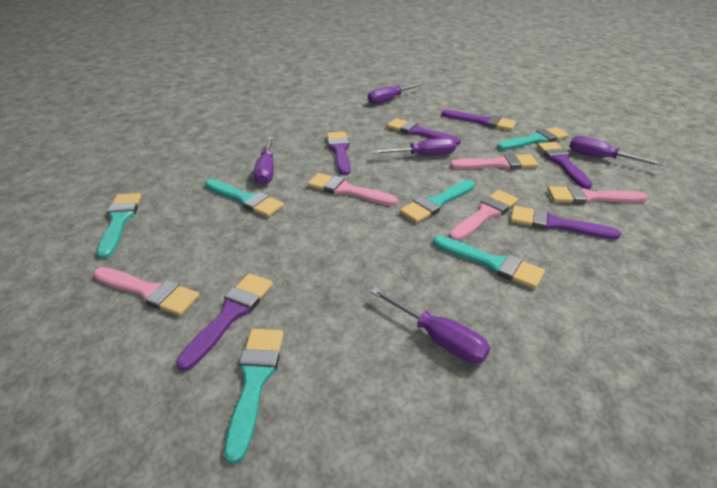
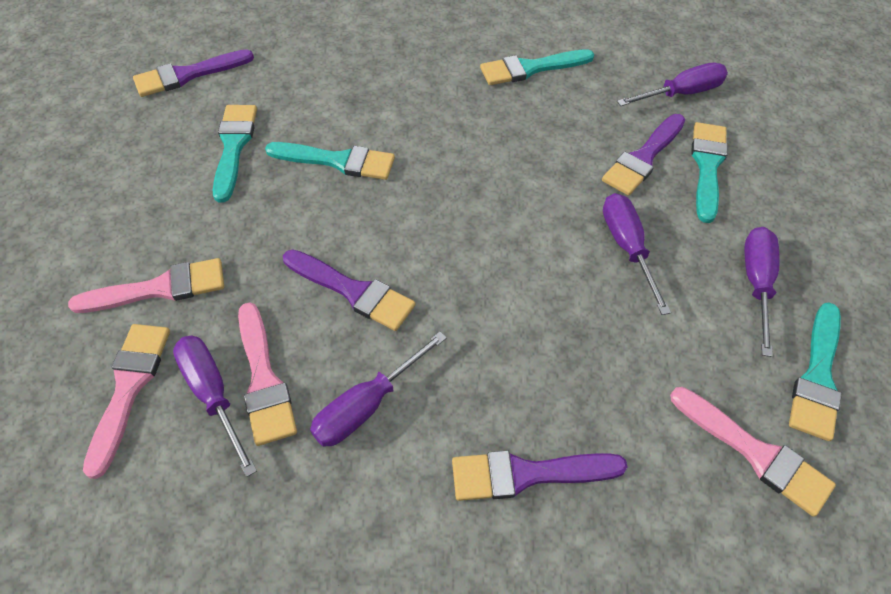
pink brush: [93,267,200,316] [308,173,398,206] [449,190,518,241] [450,153,538,169] [548,185,648,204] = 5 -> [68,258,224,313] [83,324,170,479] [238,302,297,446] [670,387,836,517] = 4
purple brush: [176,273,273,371] [327,132,351,175] [387,118,461,145] [442,110,516,131] [511,206,621,239] [537,142,592,189] = 6 -> [133,49,254,97] [283,249,416,331] [452,451,628,501] [602,114,685,196] = 4
turquoise brush: [97,193,142,259] [205,179,284,217] [224,329,284,464] [400,180,475,223] [433,235,545,289] [497,127,569,150] = 6 -> [213,105,257,203] [265,142,395,180] [480,49,594,85] [691,122,728,223] [789,302,842,441] = 5

